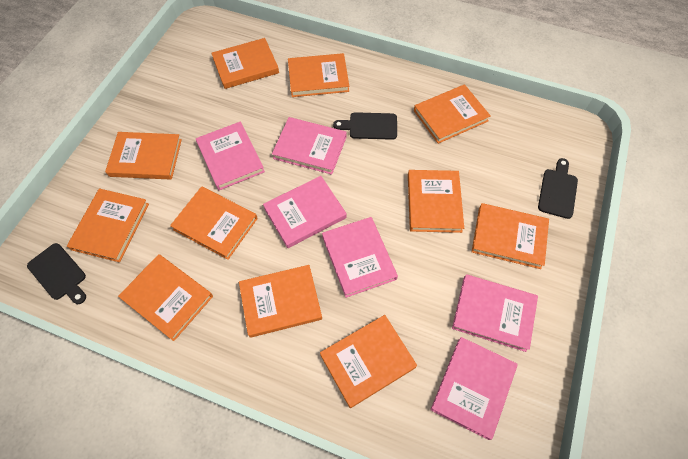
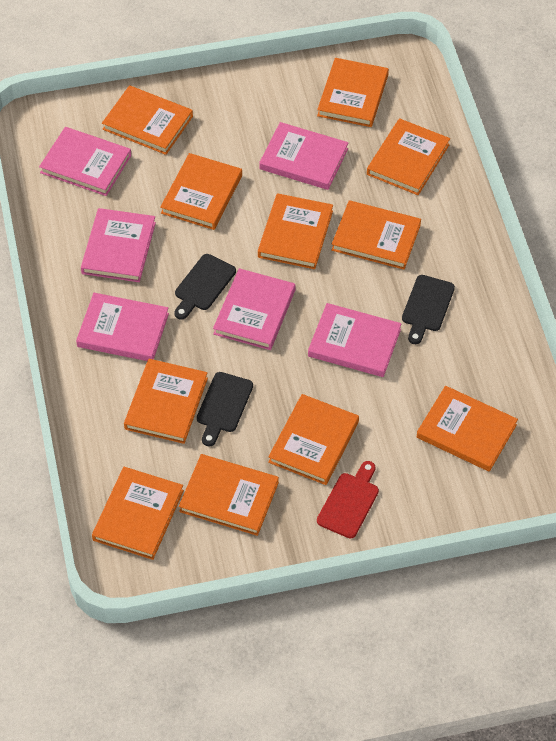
red cutting board: none = 0 -> [317,461,379,538] = 1

